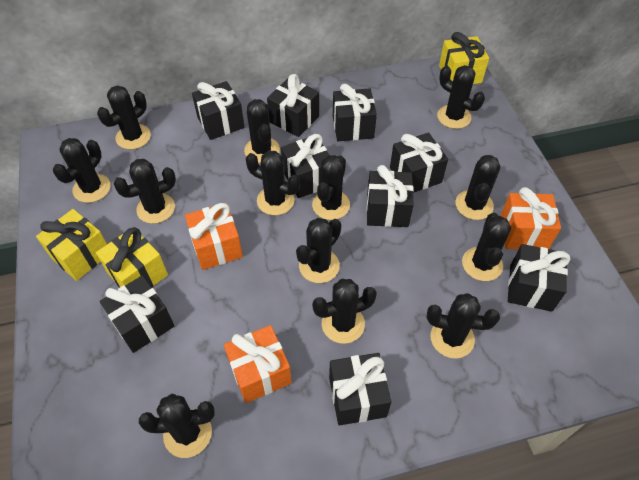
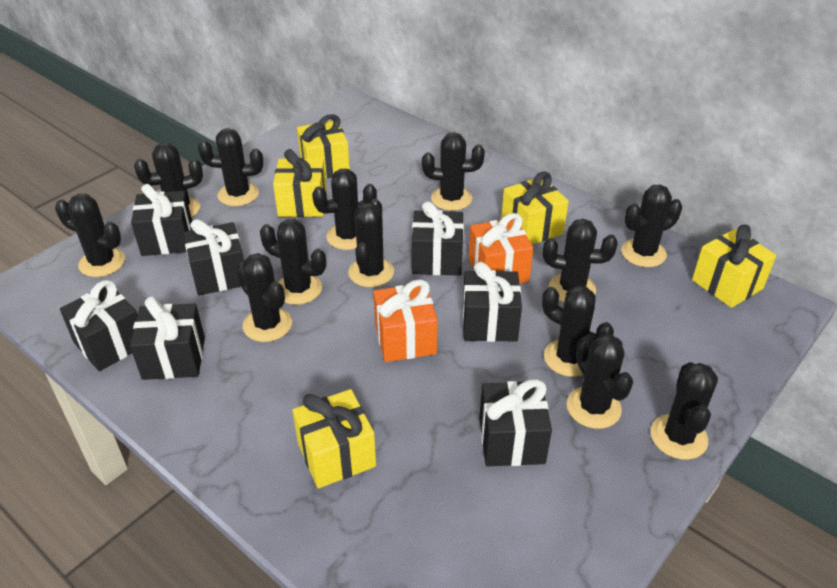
black gift: [100,275,174,353] [192,81,245,140] [267,74,319,137] [281,134,329,198] [329,353,391,426] [333,84,377,141] [366,165,414,227] [390,133,448,193] [508,244,570,312] = 9 -> [60,280,138,371] [130,296,205,380] [131,184,192,256] [184,219,244,296] [412,201,464,276] [463,262,522,342] [479,379,552,466] = 7
orange gift: [185,203,243,270] [224,325,292,403] [500,187,561,249] = 3 -> [373,279,438,362] [469,213,534,283] = 2
yellow gift: [36,209,107,281] [96,227,168,288] [439,32,489,84] = 3 -> [273,149,327,217] [292,389,376,488] [297,114,350,178] [501,171,569,245] [692,225,776,308] = 5

